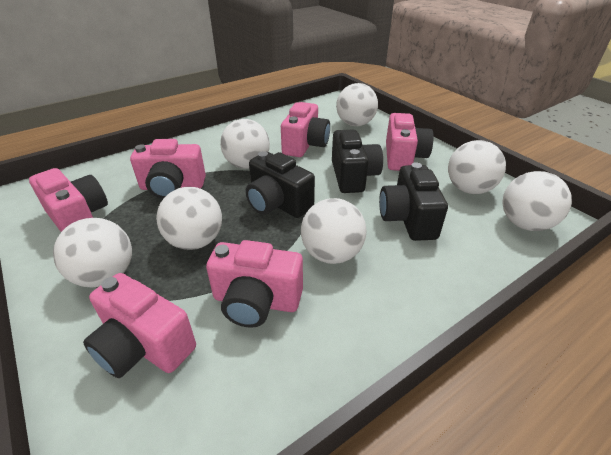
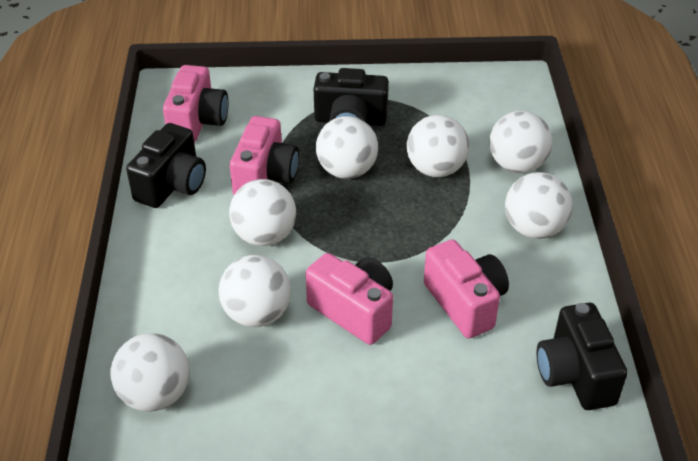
pink camera: [29,168,108,232] [83,273,196,378] [130,139,206,199] [206,240,303,328] [281,102,330,157] [386,113,434,171] = 6 -> [163,65,228,143] [230,116,299,195] [306,253,393,345] [424,239,509,338] = 4

